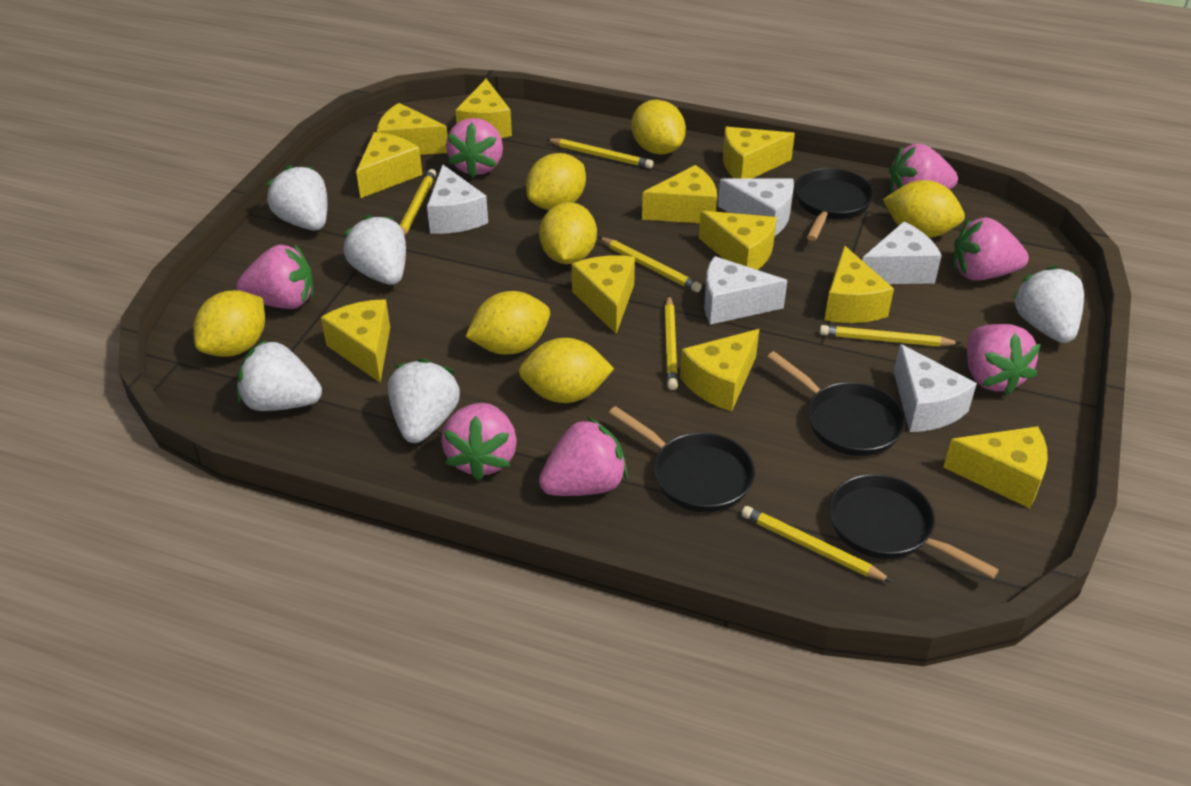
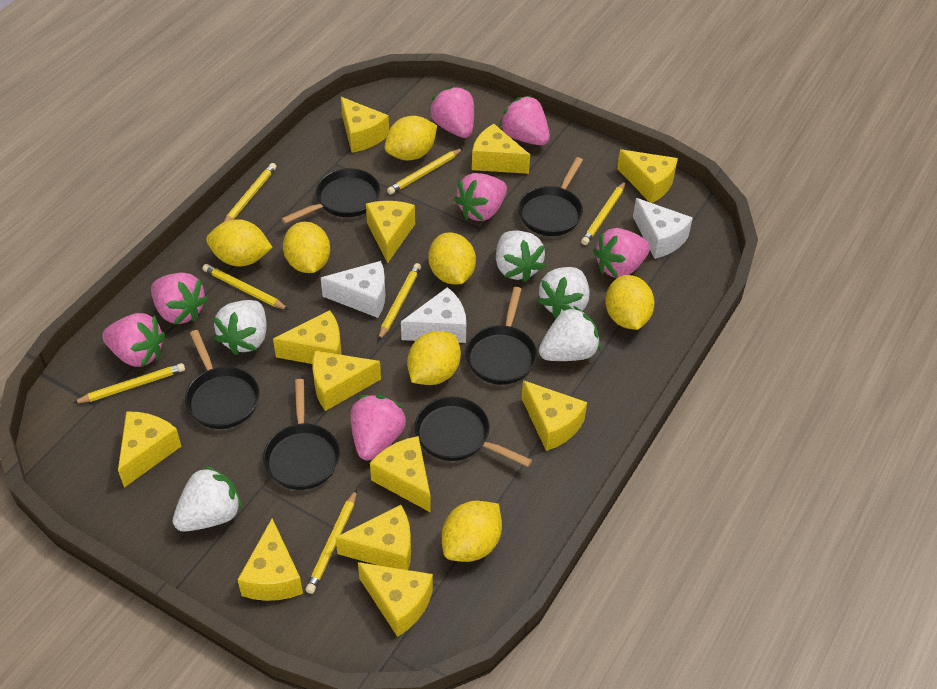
black pan: [609,406,755,512] [767,351,906,456] [795,168,874,241] [829,474,999,579] = 4 -> [185,330,260,429] [263,379,340,490] [282,168,380,224] [415,397,532,467] [466,287,537,385] [518,157,583,236] = 6
white cheese: [427,164,488,234] [704,256,788,325] [718,178,794,236] [862,222,942,284] [894,344,977,432] = 5 -> [321,261,385,318] [401,287,466,343] [633,198,693,259] = 3
yellow cheese: [321,299,390,382] [356,132,422,198] [377,103,447,155] [455,79,512,138] [572,255,635,334] [642,165,717,223] [680,329,759,411] [699,211,777,270] [723,127,795,178] [824,246,894,323] [943,426,1048,508] = 11 -> [118,411,181,488] [237,518,303,601] [273,310,341,364] [312,351,381,411] [335,505,411,570] [341,97,389,153] [358,562,433,637] [366,201,415,263] [370,436,431,513] [472,124,530,174] [521,380,587,451] [617,149,678,203] = 12
yellow pencil: [400,169,436,236] [546,138,653,169] [598,237,702,292] [664,296,678,390] [741,506,893,582] [819,325,961,347] = 6 -> [73,363,185,403] [203,264,289,310] [224,163,276,222] [305,489,357,594] [378,263,421,341] [387,148,463,194] [581,181,626,245] = 7

